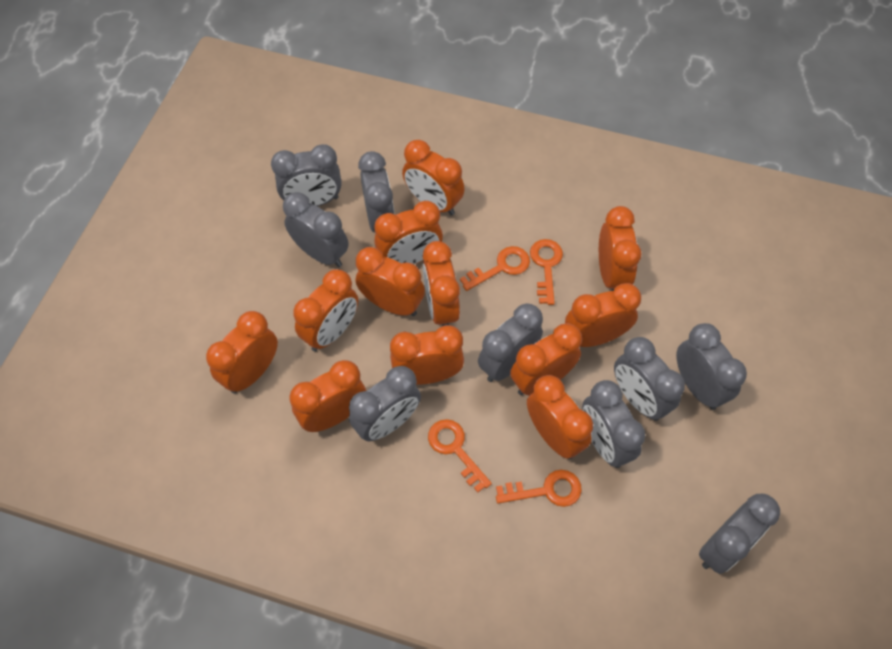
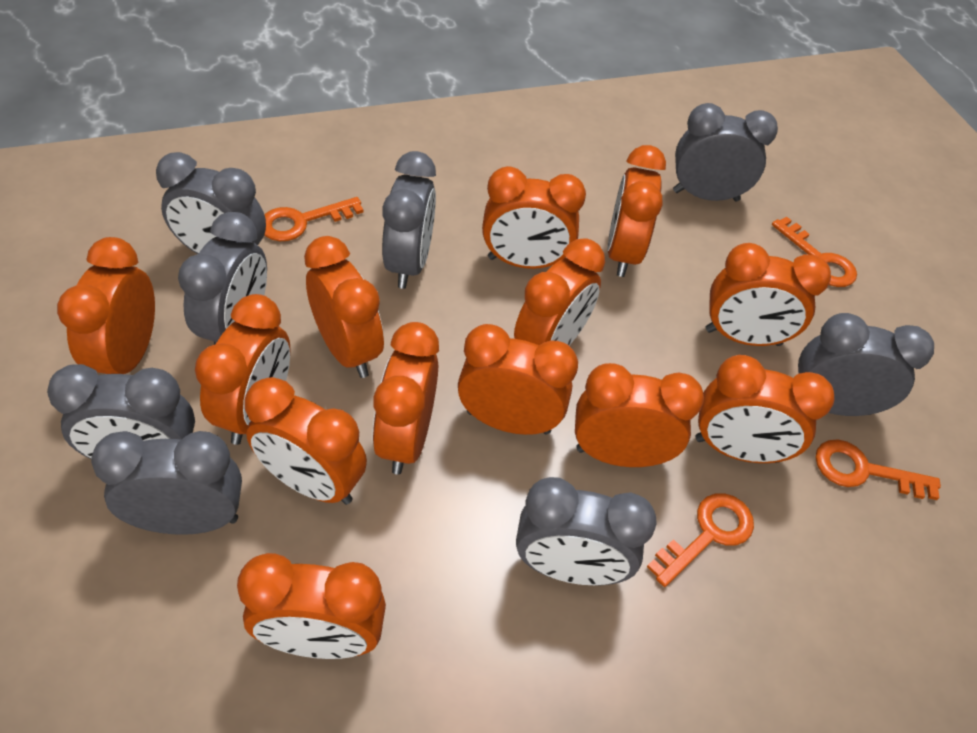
grey clock: [271,144,342,206] [283,192,349,267] [349,366,421,441] [358,151,395,233] [478,303,543,382] [582,380,645,468] [614,337,685,421] [676,323,747,410] [699,494,780,574] = 9 -> [47,364,195,459] [91,431,242,535] [156,152,266,254] [178,211,267,345] [382,151,436,289] [516,477,657,585] [673,103,778,201] [798,313,934,416] = 8
orange clock: [206,311,278,394] [289,360,366,432] [293,269,358,351] [356,247,425,316] [374,201,443,264] [390,325,464,385] [402,140,465,216] [423,241,460,326] [510,323,582,395] [527,375,593,459] [565,283,641,347] [599,206,642,291] = 12 -> [57,237,155,374] [195,294,290,445] [237,553,386,659] [244,377,367,505] [304,236,384,378] [372,322,439,475] [458,324,578,435] [482,166,586,269] [514,238,605,345] [575,363,704,467] [607,145,666,277] [695,355,834,463] [706,243,831,346] = 13

